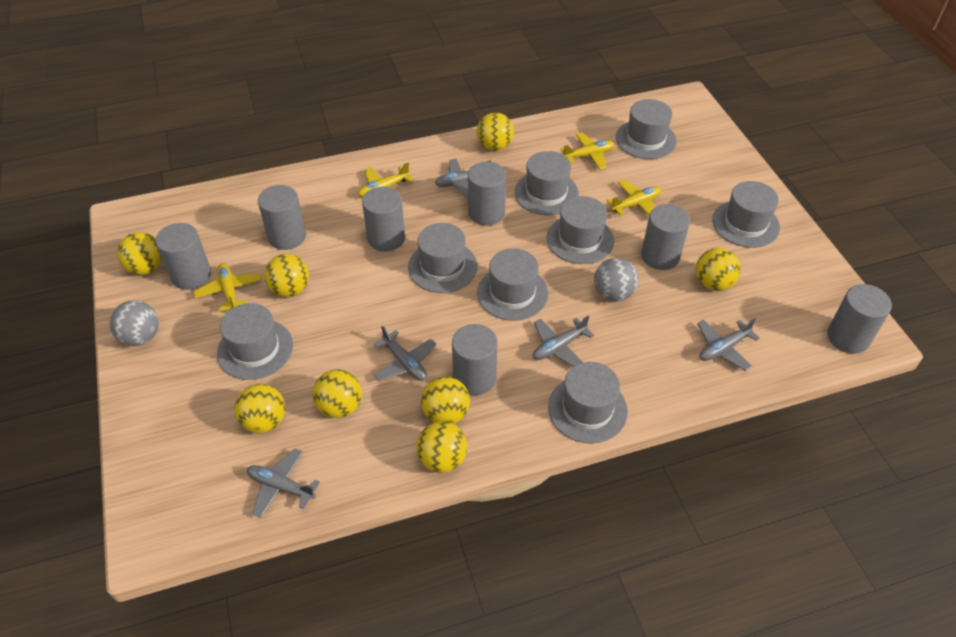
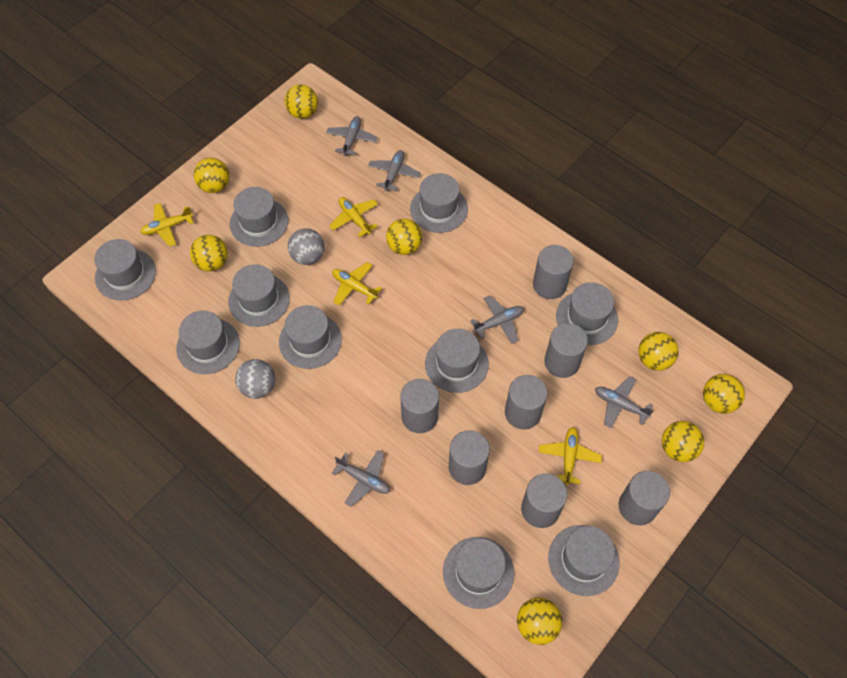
grey hat: [217,303,293,380] [408,223,477,293] [477,248,548,321] [514,151,579,215] [547,196,614,264] [548,362,628,443] [616,99,677,159] [712,181,780,248] = 8 -> [94,239,156,301] [176,311,240,374] [228,264,290,327] [230,187,288,247] [279,305,342,369] [410,173,468,233] [425,329,489,393] [443,537,514,609] [548,525,620,596] [556,282,618,345] = 10

